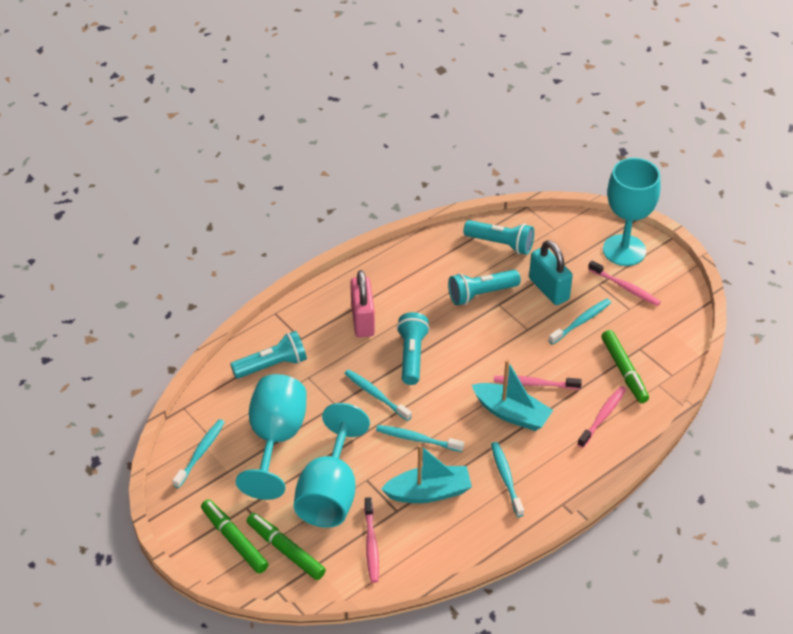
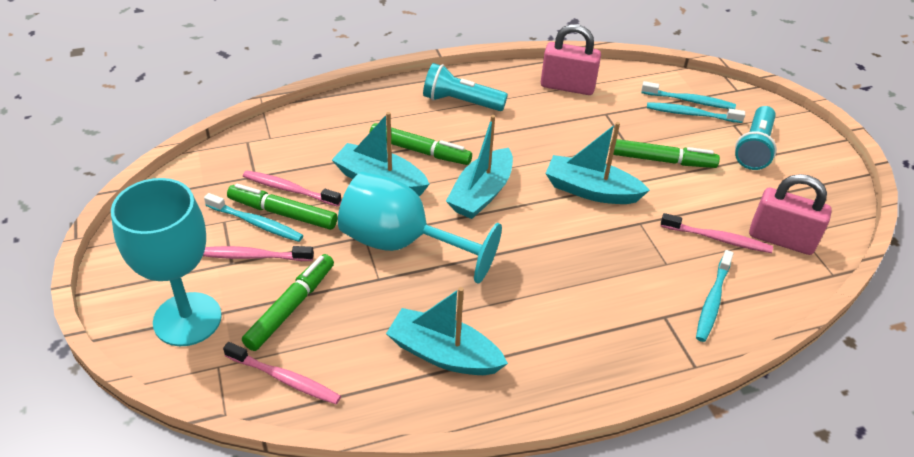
green marker: [201,499,269,574] [247,513,326,580] [601,330,649,403] = 3 -> [227,184,337,230] [242,254,334,351] [369,123,472,165] [610,139,720,168] = 4
pink padlock: [350,270,375,337] = 1 -> [541,24,601,95] [749,174,832,255] = 2
turquoise boat: [381,444,472,503] [472,360,553,431] = 2 -> [332,112,430,196] [386,287,508,375] [446,115,513,219] [545,122,650,204] = 4
turquoise flashlight: [230,331,307,379] [397,312,430,385] [448,270,521,305] [464,220,534,255] = 4 -> [423,63,508,111] [735,106,777,170] = 2
turquoise goblet: [236,374,307,500] [294,403,370,528] [603,158,661,266] = 3 -> [111,178,222,346] [338,172,502,284] = 2
turquoise padlock: [529,240,573,305] = 1 -> none = 0
turquoise toothbrush: [172,419,225,488] [344,370,412,421] [376,425,464,452] [491,442,524,517] [548,299,611,345] = 5 -> [204,193,304,242] [641,81,736,109] [647,102,745,123] [696,250,734,342] = 4

